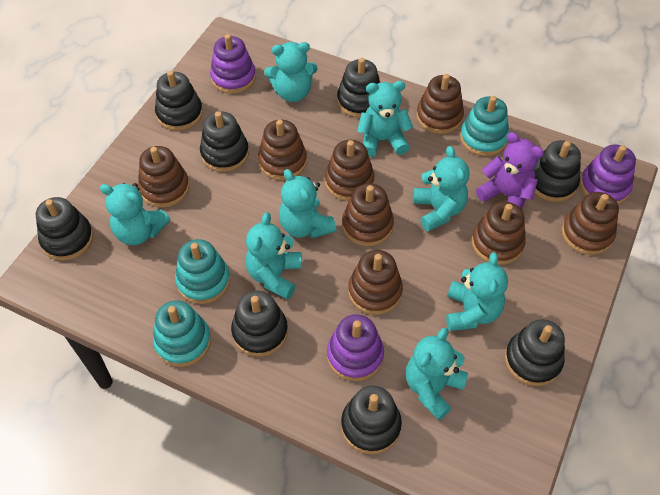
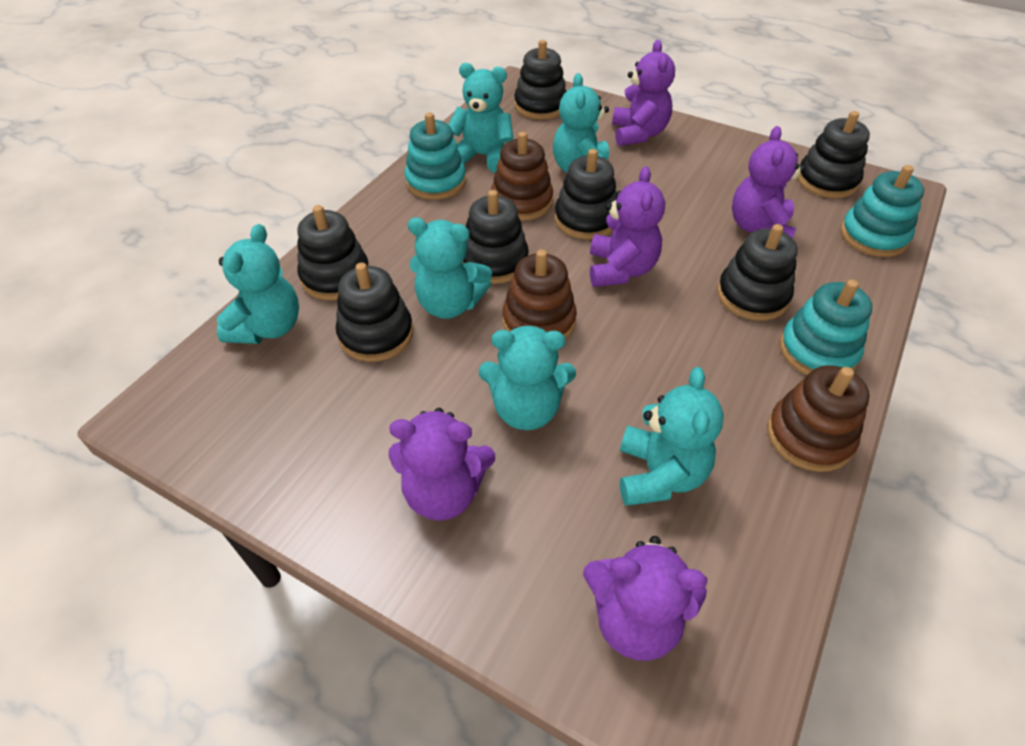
black stacking toy: [36,197,93,260] [155,71,203,131] [200,111,249,172] [231,290,288,357] [337,58,380,118] [341,386,402,454] [505,319,565,386] [534,140,581,202] = 8 -> [297,205,369,300] [336,262,413,362] [462,190,529,284] [514,40,566,120] [555,149,617,239] [717,224,797,321] [797,111,870,198] = 7
brown stacking toy: [138,146,190,208] [258,119,307,180] [325,140,375,201] [342,183,394,246] [348,250,403,315] [416,74,464,134] [472,201,526,265] [562,192,619,255] = 8 -> [491,132,553,221] [502,249,577,340] [767,365,870,472] = 3
purple stacking toy: [210,34,256,94] [327,314,384,381] [580,144,636,204] = 3 -> none = 0
purple teddy bear: [476,132,544,210] = 1 -> [389,408,495,521] [583,536,707,661] [590,166,665,287] [612,40,675,146] [732,126,806,239] = 5
turquoise teddy bear: [100,183,170,245] [245,212,302,300] [264,42,317,102] [279,169,336,238] [357,81,413,157] [406,327,468,420] [413,146,470,231] [446,252,508,331] = 8 -> [217,224,299,344] [408,218,492,319] [448,63,513,173] [479,326,576,430] [553,73,609,173] [620,367,724,506] = 6

